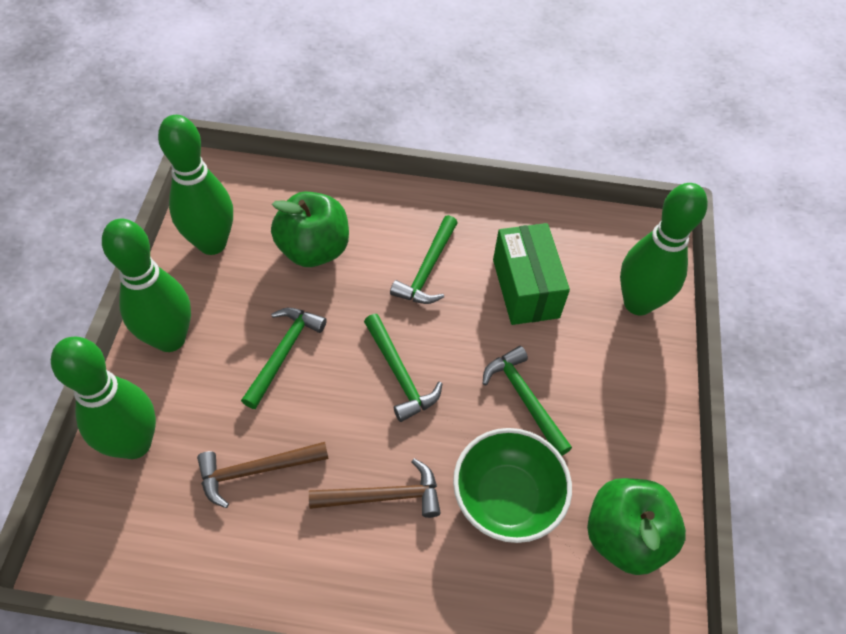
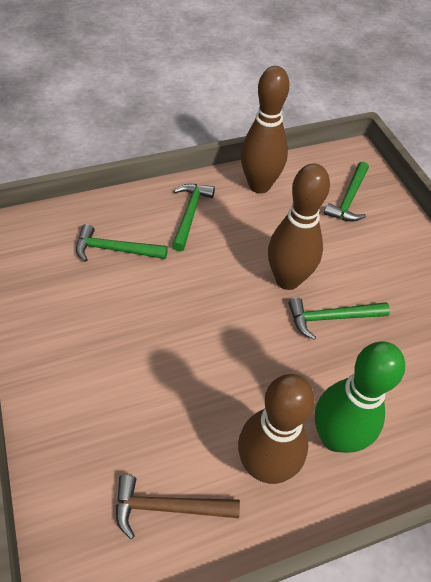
brown bowling pin: none = 0 -> [238,374,315,484] [241,66,289,193] [268,163,330,290] = 3
brown hammer: [197,442,329,508] [309,458,441,518] = 2 -> [116,475,240,539] = 1
green apple: [271,191,349,267] [587,478,686,575] = 2 -> none = 0
green bowl: [453,428,572,543] = 1 -> none = 0
green bowling pin: [51,337,156,459] [102,219,191,352] [158,115,233,255] [620,183,708,315] = 4 -> [315,341,405,453] = 1
green box: [493,223,570,325] = 1 -> none = 0

